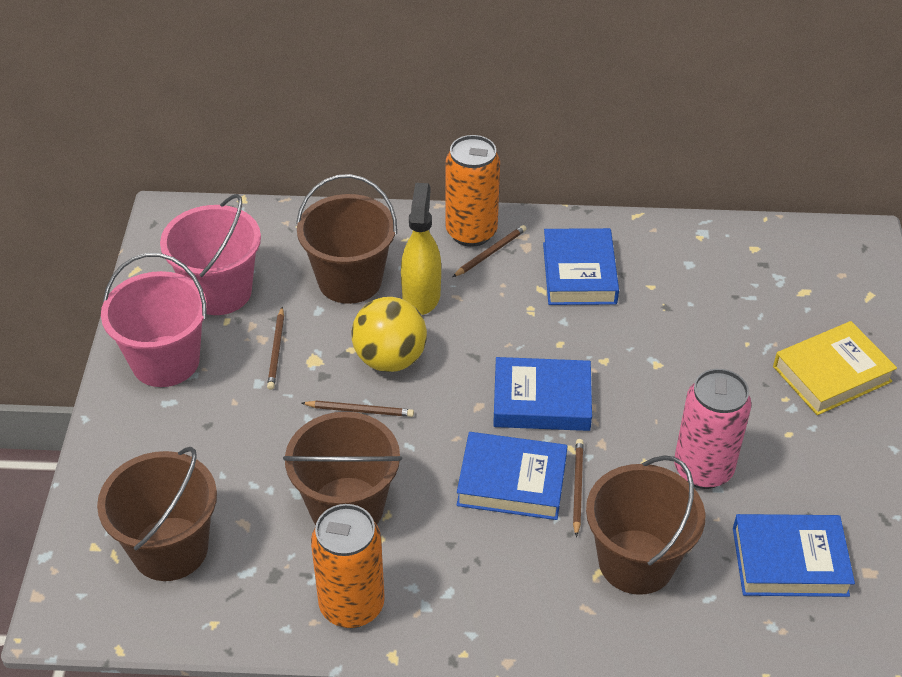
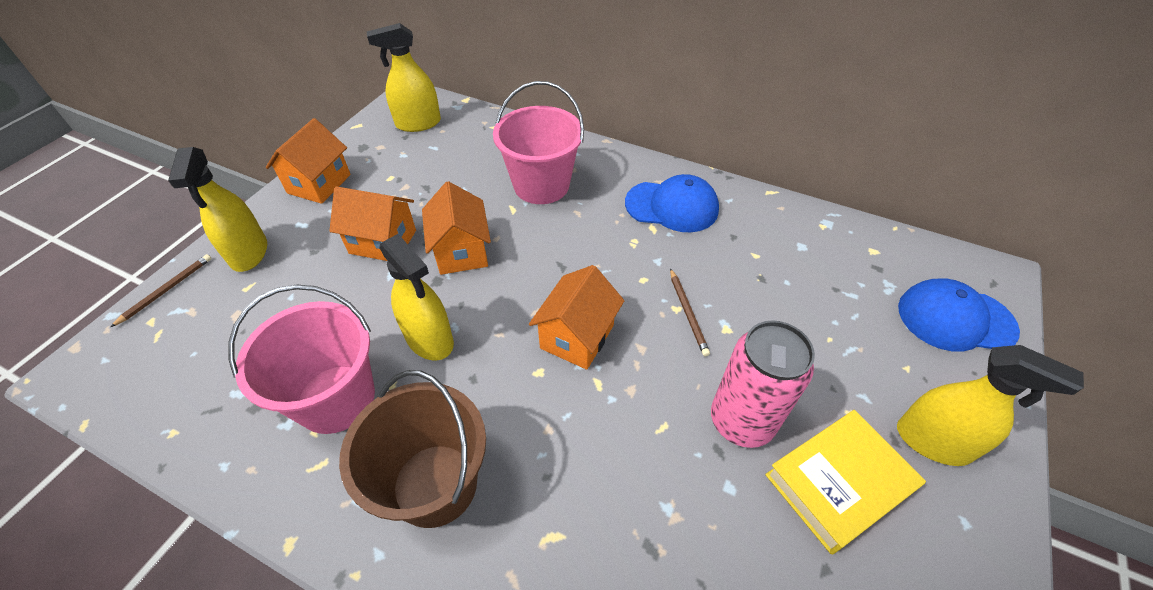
blue book: [457,432,567,520] [493,357,592,431] [543,228,619,305] [733,514,855,597] = 4 -> none = 0
blue cap: none = 0 -> [625,174,719,232] [898,279,1020,352] = 2
brown bucket: [97,447,217,581] [283,412,402,525] [296,174,397,304] [586,455,705,595] = 4 -> [339,370,486,528] = 1
brown pencil: [267,307,284,390] [302,401,414,417] [453,225,527,277] [573,439,584,537] = 4 -> [110,254,212,327] [670,268,710,356] = 2
orange can: [311,504,385,628] [445,135,500,247] = 2 -> none = 0
orange house: none = 0 -> [266,118,351,204] [329,186,416,261] [422,181,491,275] [529,265,624,370] = 4
yellow ball: [351,297,427,372] = 1 -> none = 0
yellow spray bottle: [401,183,441,315] = 1 -> [168,147,267,272] [367,23,441,132] [379,234,454,360] [897,345,1084,466] = 4

